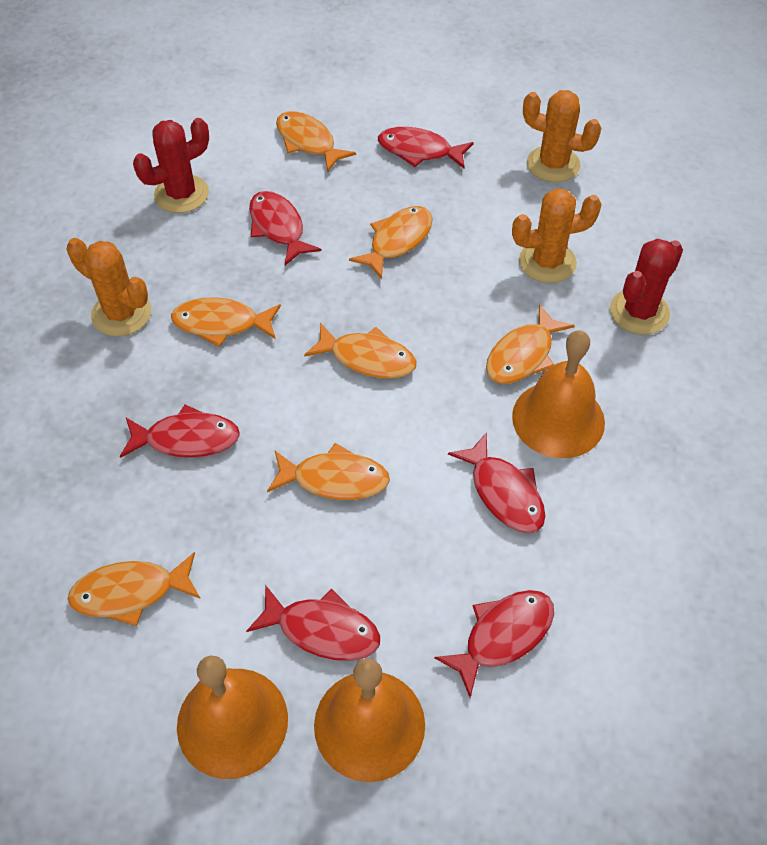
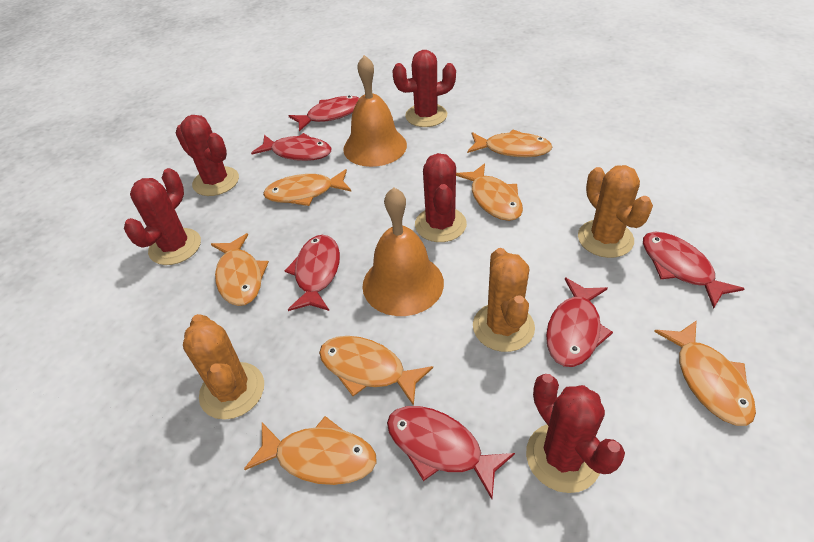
orange bell: [177,655,288,779] [314,658,425,782] [512,330,605,458] = 3 -> [343,55,407,167] [362,187,444,316] = 2
red cactus: [133,118,209,213] [610,239,683,335] = 2 -> [124,168,201,265] [176,115,239,196] [392,50,456,127] [415,153,467,242] [526,374,625,493] = 5

